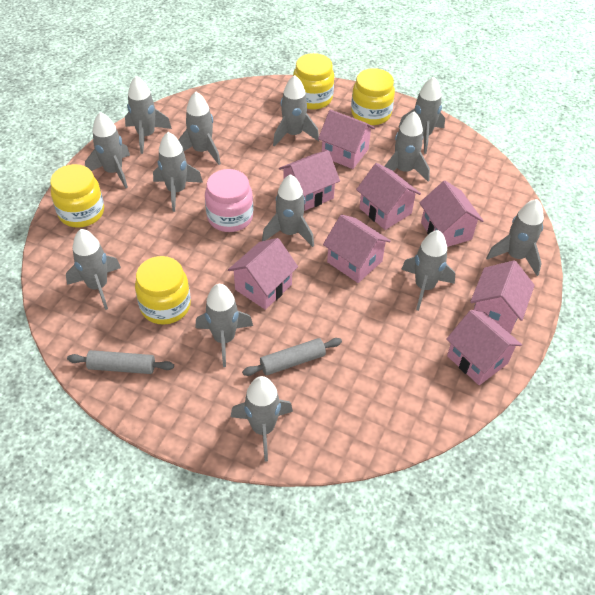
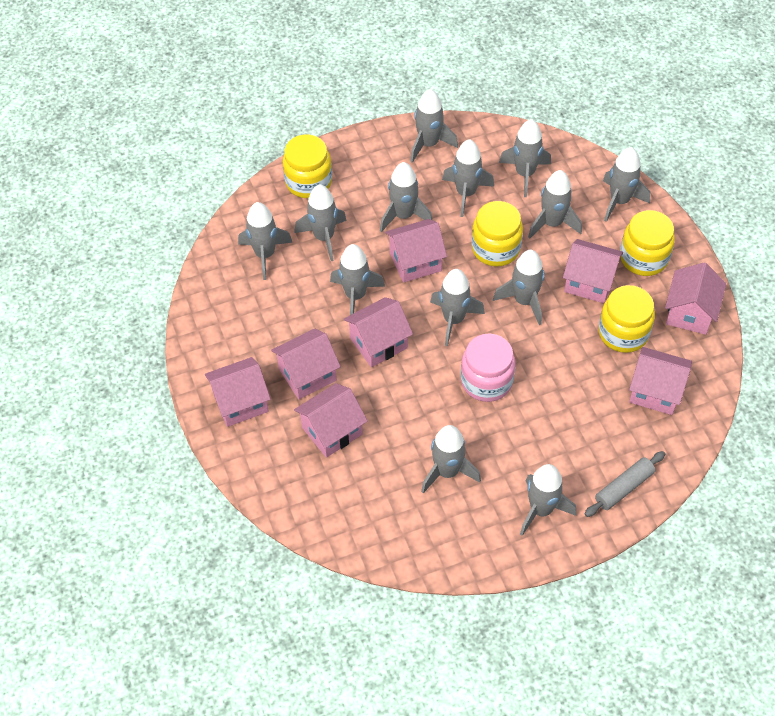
grey rolling pin: [67,350,174,374] [242,338,342,376] = 2 -> [585,451,665,517] = 1

